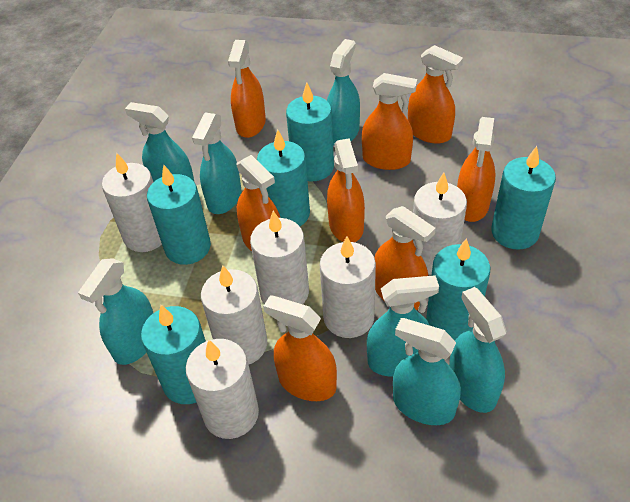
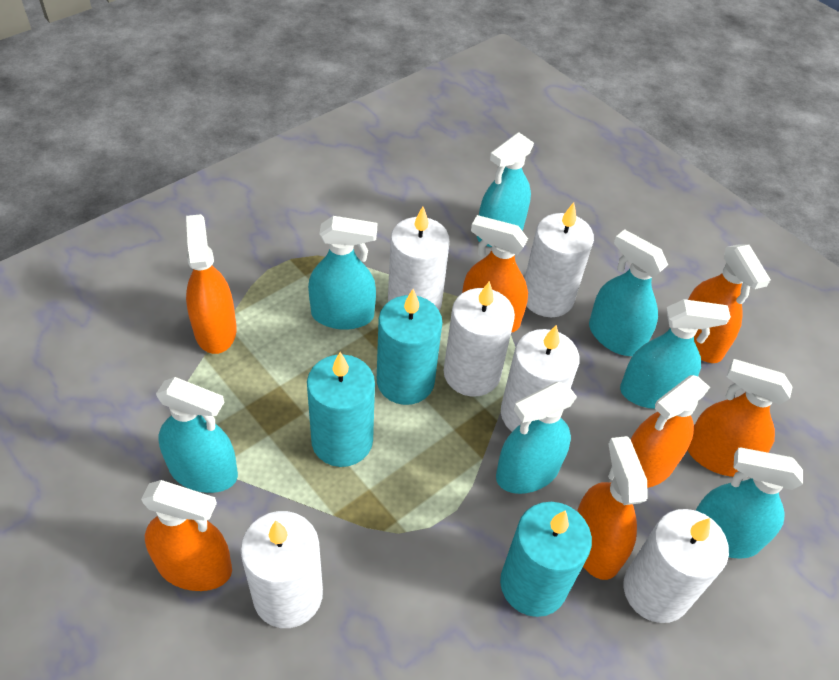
orange spray bottle: [228,40,266,138] [236,155,280,251] [263,295,337,401] [327,138,365,242] [362,73,417,170] [375,206,436,310] [408,45,463,143] [457,117,495,222] = 8 -> [141,480,232,591] [186,214,237,354] [462,215,528,333] [577,436,648,580] [630,375,710,488] [688,244,771,363] [688,359,792,477] = 7
turquoise candle: [141,305,206,404] [147,165,211,265] [257,130,310,226] [286,82,334,181] [426,238,490,341] [491,146,556,250] = 6 -> [307,352,375,467] [377,289,442,405] [500,502,592,617] = 3

